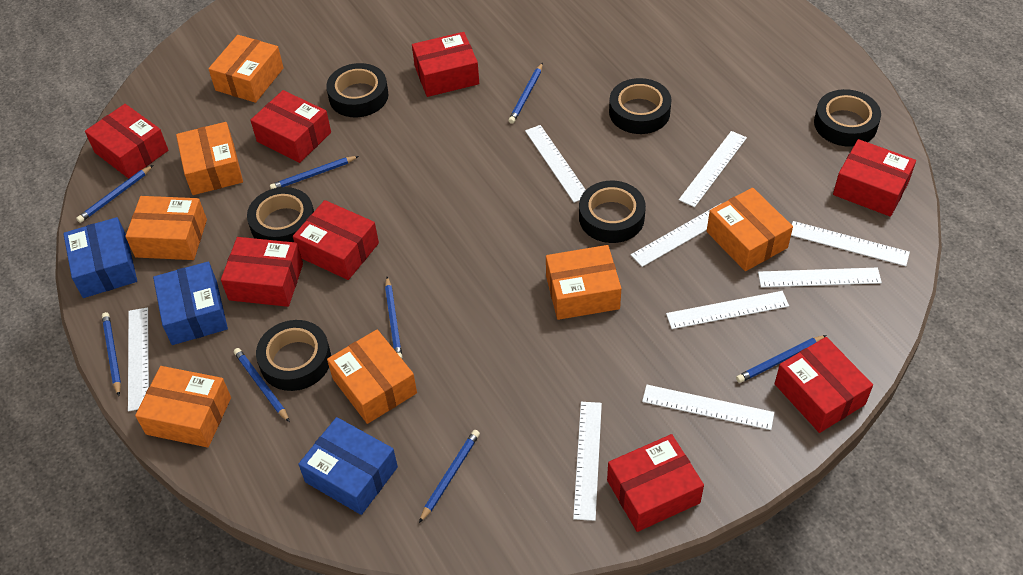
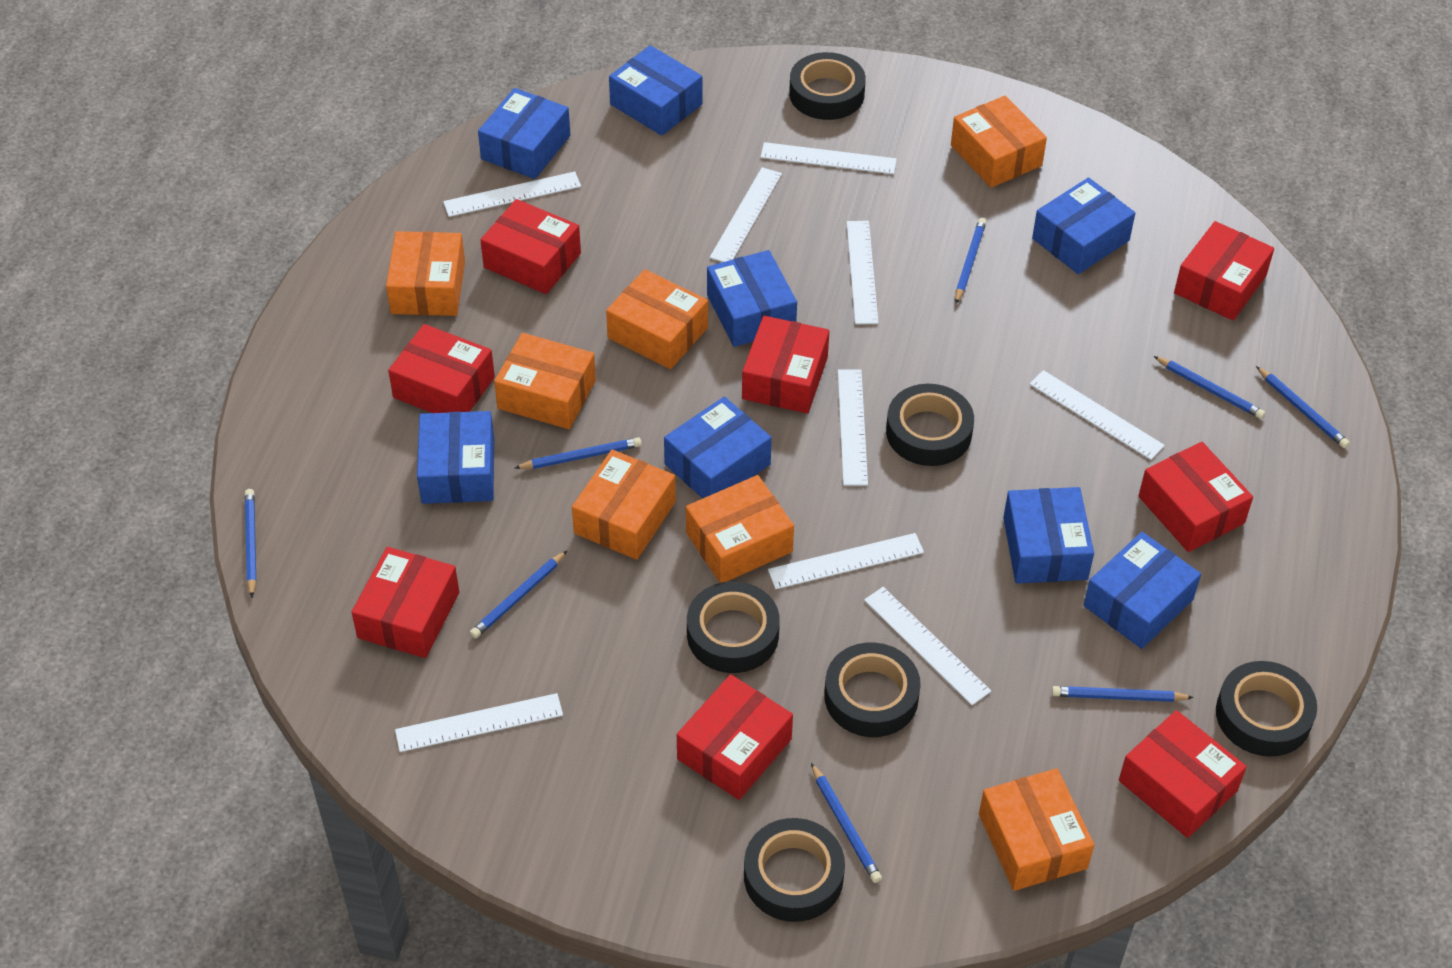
blue box: [63,217,137,298] [153,261,228,345] [298,417,398,515] = 3 -> [417,411,494,504] [478,88,570,179] [609,45,703,136] [664,397,772,499] [707,250,797,347] [1003,487,1094,584] [1032,177,1135,274] [1084,532,1201,649] = 8

